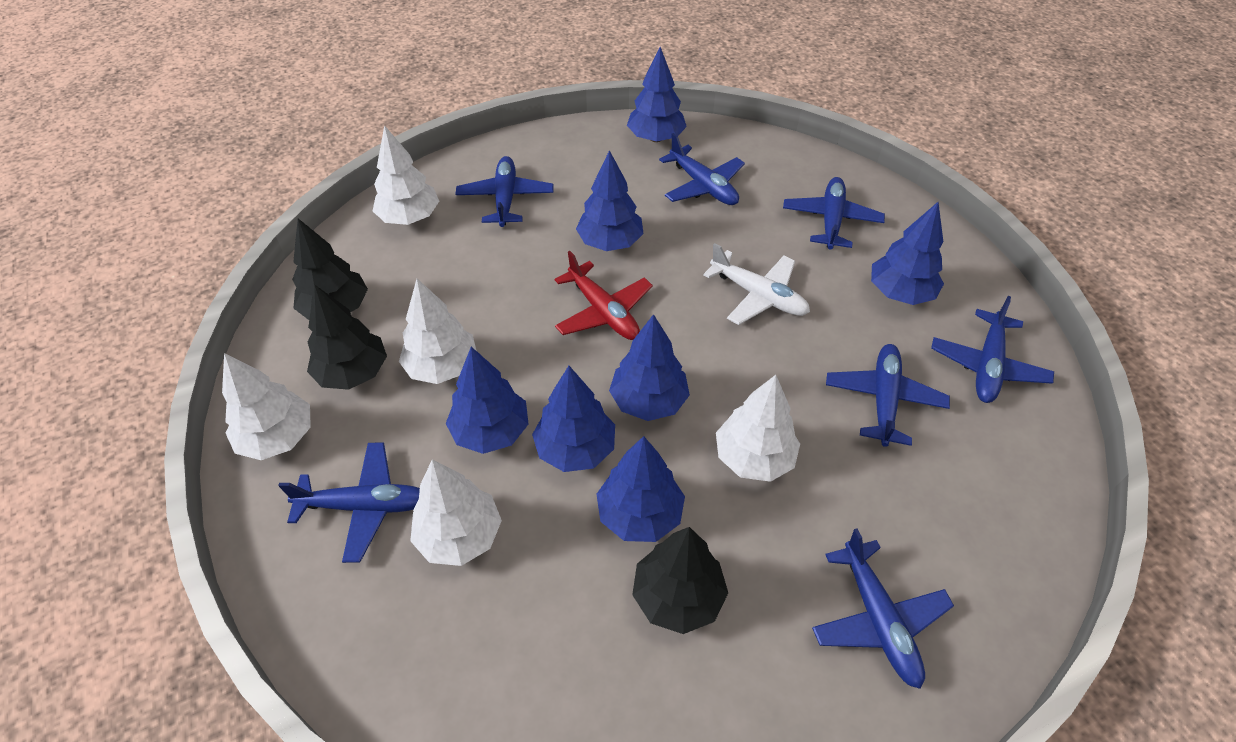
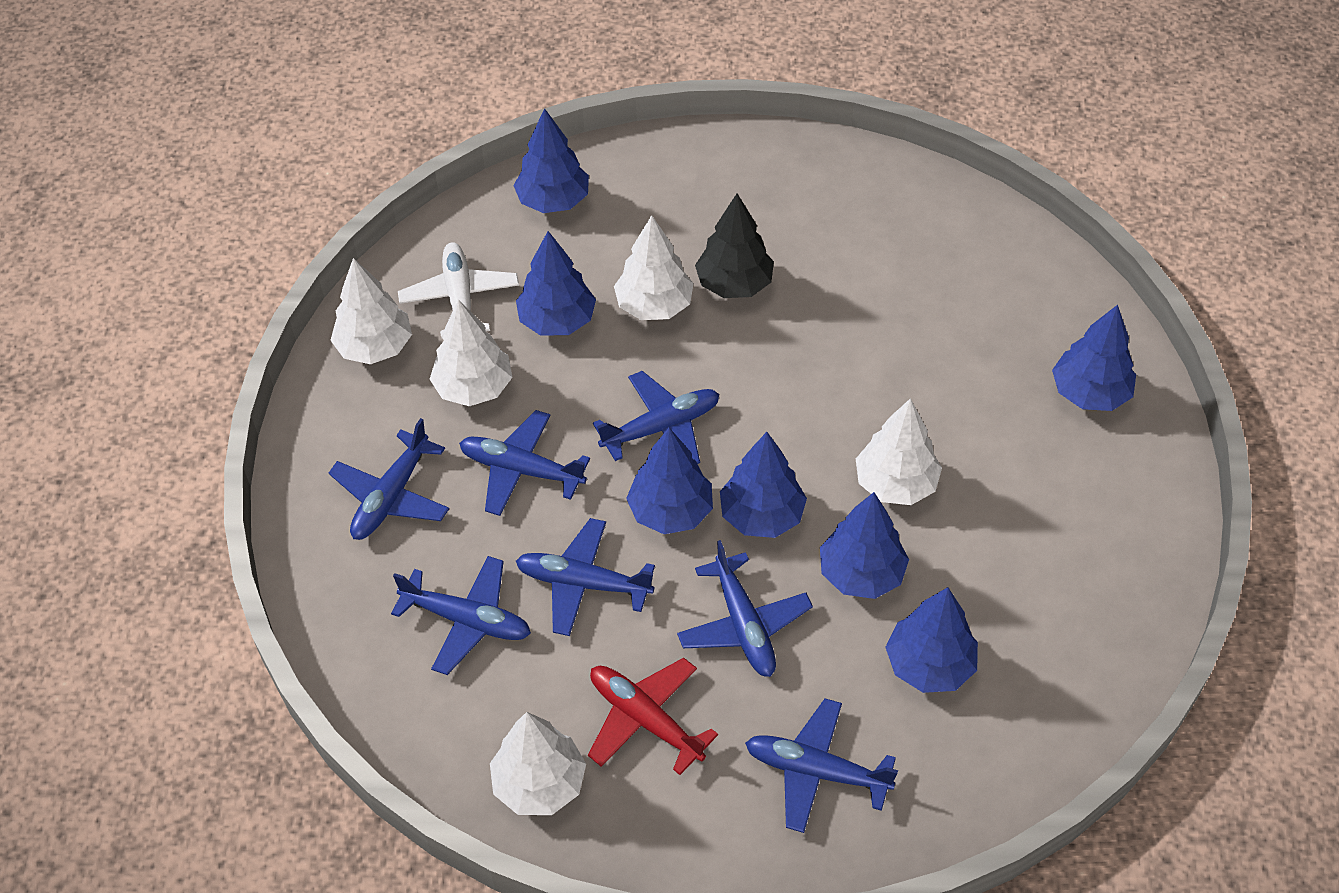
black tree: [292,219,368,320] [307,284,387,390] [632,527,728,634] = 3 -> [695,194,774,298] = 1

